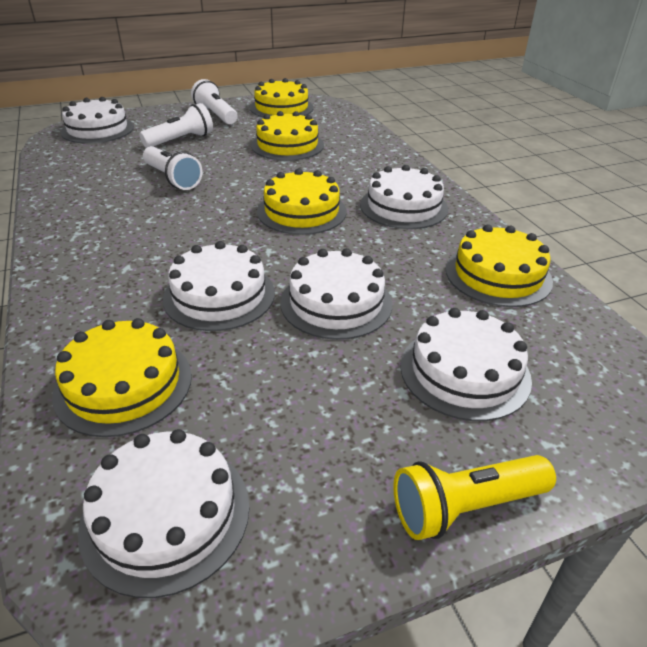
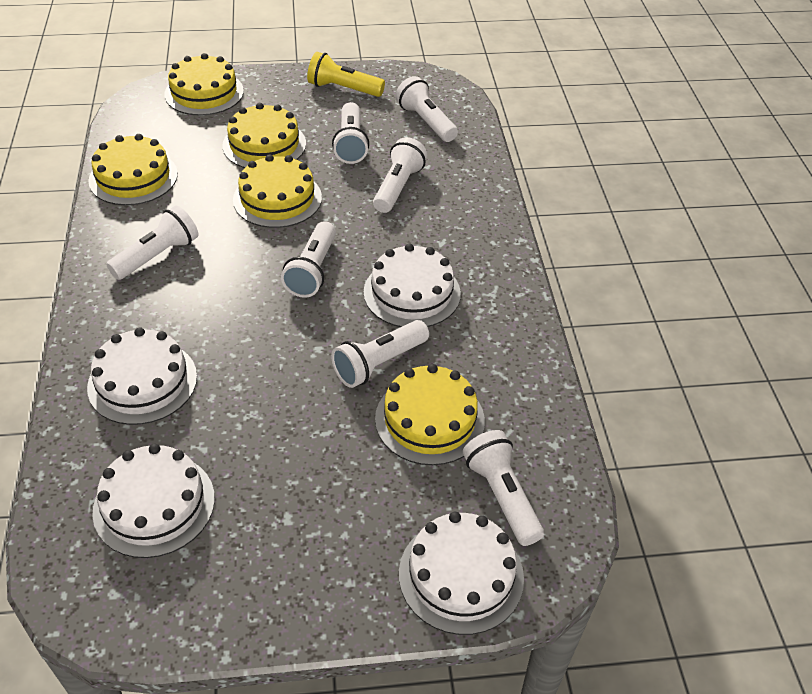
white cake: [60,97,134,144] [78,429,249,598] [163,241,275,331] [280,248,392,340] [360,165,448,229] [400,308,532,421] = 6 -> [87,327,197,425] [92,444,215,558] [364,244,461,327] [399,512,524,635] = 4
white flashlight: [139,103,213,148] [143,146,203,190] [191,79,237,124] = 3 -> [106,206,198,280] [281,221,336,298] [331,320,429,388] [332,102,369,164] [373,137,427,213] [396,76,458,142] [463,430,544,546] = 7

